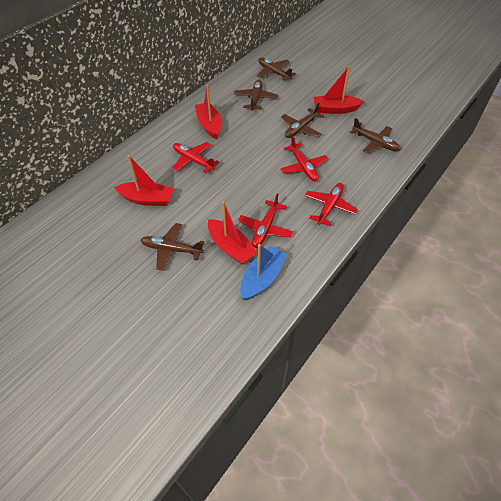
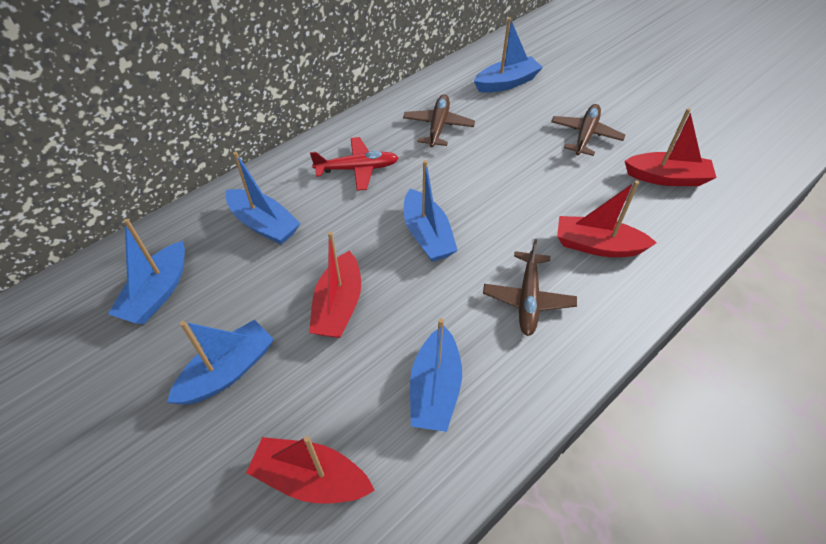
blue boat: [240,244,287,300] = 1 -> [108,219,185,324] [167,320,274,405] [226,152,300,245] [404,160,458,262] [410,318,462,432] [474,17,543,93] = 6
brown plane: [141,223,204,271] [234,80,278,111] [257,57,296,81] [281,103,324,138] [350,118,401,154] = 5 -> [403,94,475,148] [483,239,577,336] [551,104,625,156] = 3
red plane: [172,142,219,173] [238,194,293,248] [280,136,328,182] [305,183,358,226] = 4 -> [310,137,398,191] = 1

